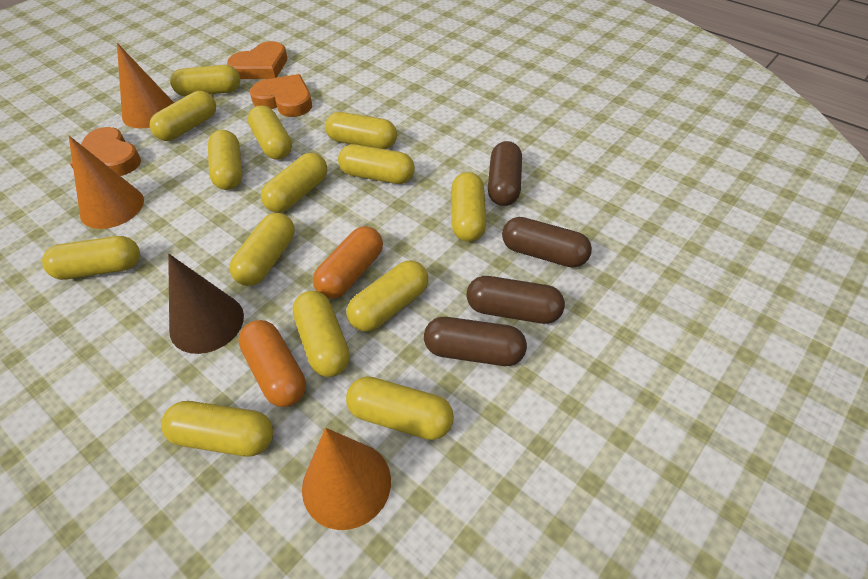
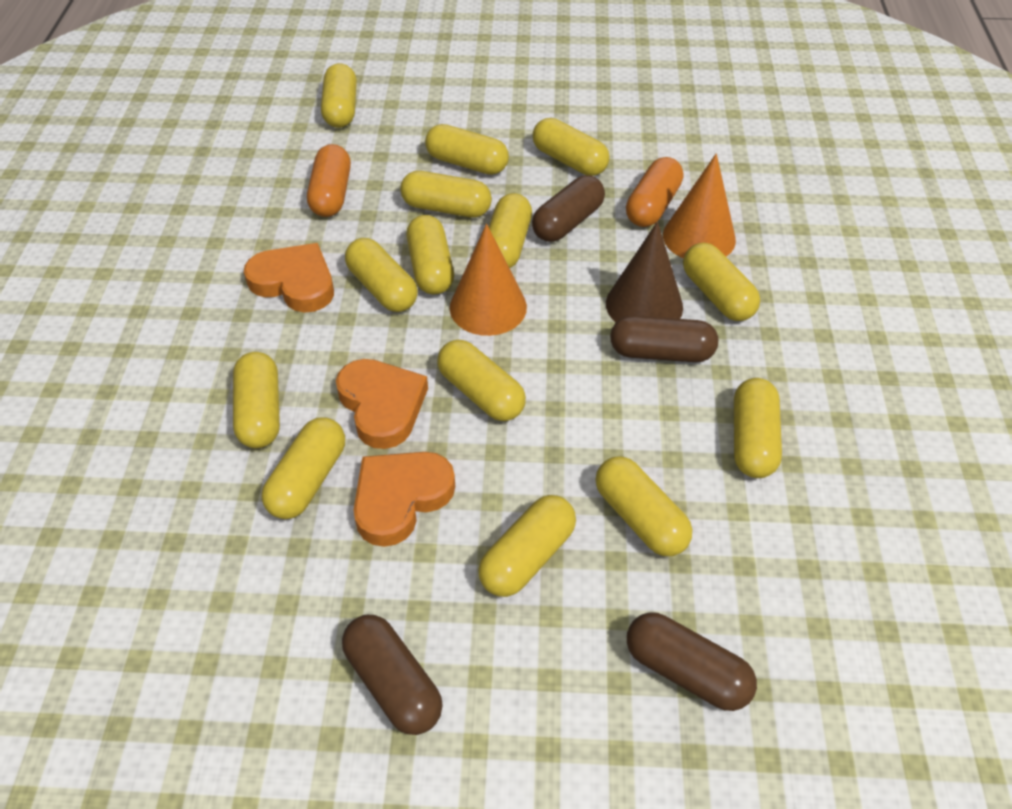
orange cone: [69,136,144,229] [117,43,174,129] [302,428,391,530] = 3 -> [450,223,527,336] [663,153,736,258] = 2

